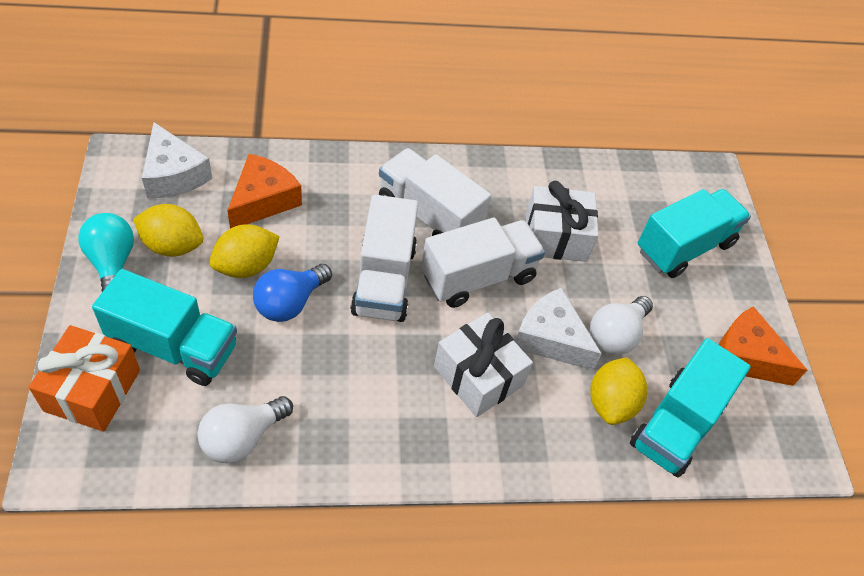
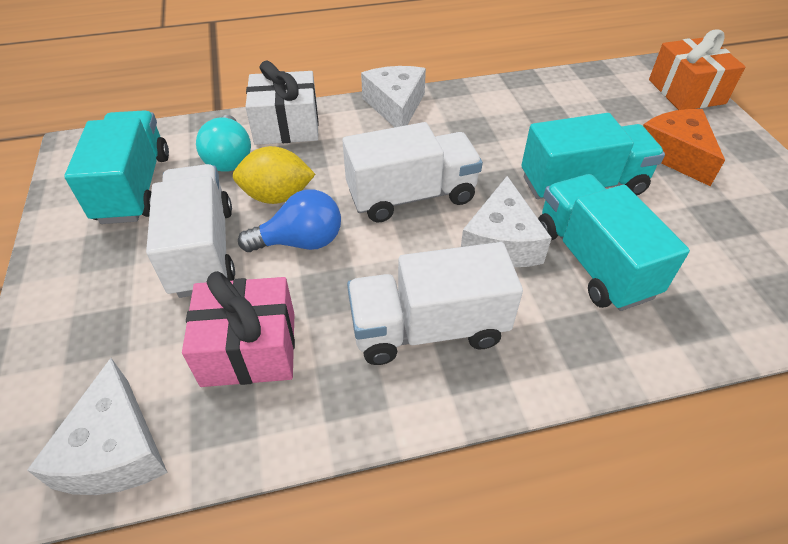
orange cheese: [227,154,302,228] [718,306,807,386] = 2 -> [643,109,725,186] = 1
pink gift: none = 0 -> [182,271,295,387] = 1
white cheese: [142,122,212,198] [515,288,602,370] = 2 -> [27,358,168,495] [361,66,426,128] [461,176,552,267] = 3
white gift: [434,313,533,417] [526,181,598,262] = 2 -> [246,61,319,145] = 1
white light bulb: [197,396,293,464] [590,296,653,355] = 2 -> none = 0
yellow lemon: [133,204,203,257] [209,224,280,278] [590,357,647,425] = 3 -> [233,146,316,204] = 1

